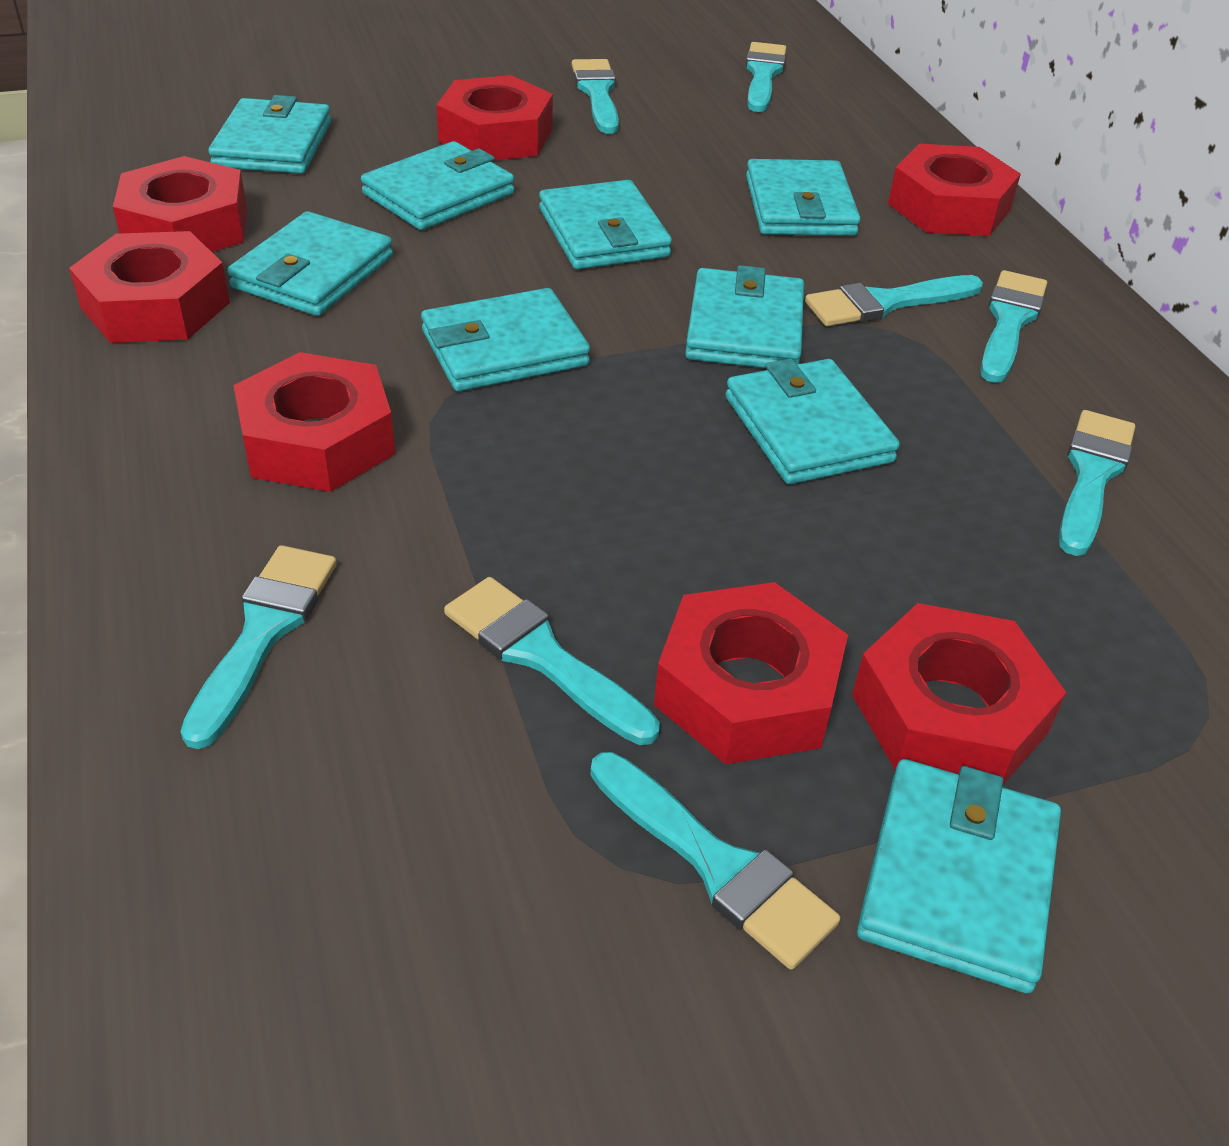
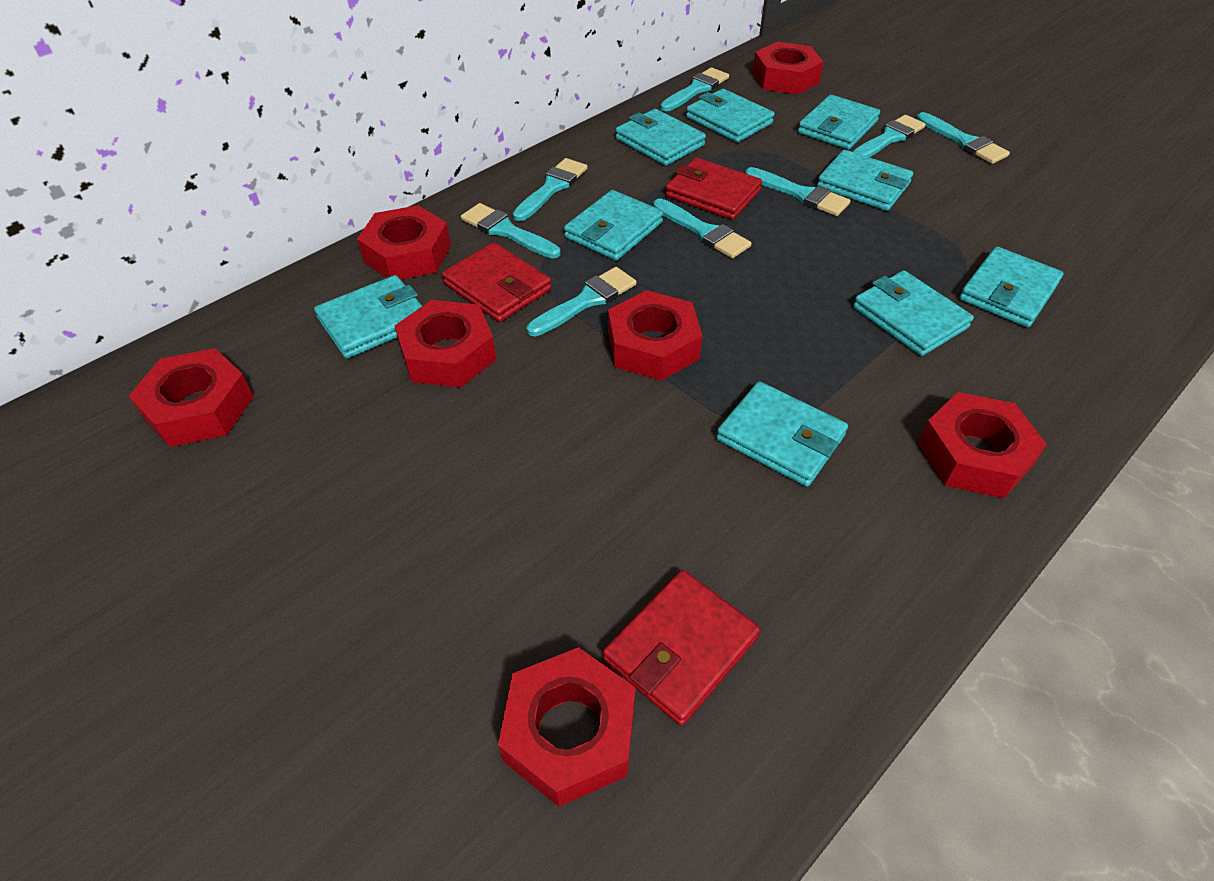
red wallet: none = 0 -> [442,242,552,322] [603,570,760,726] [665,158,762,220] = 3

